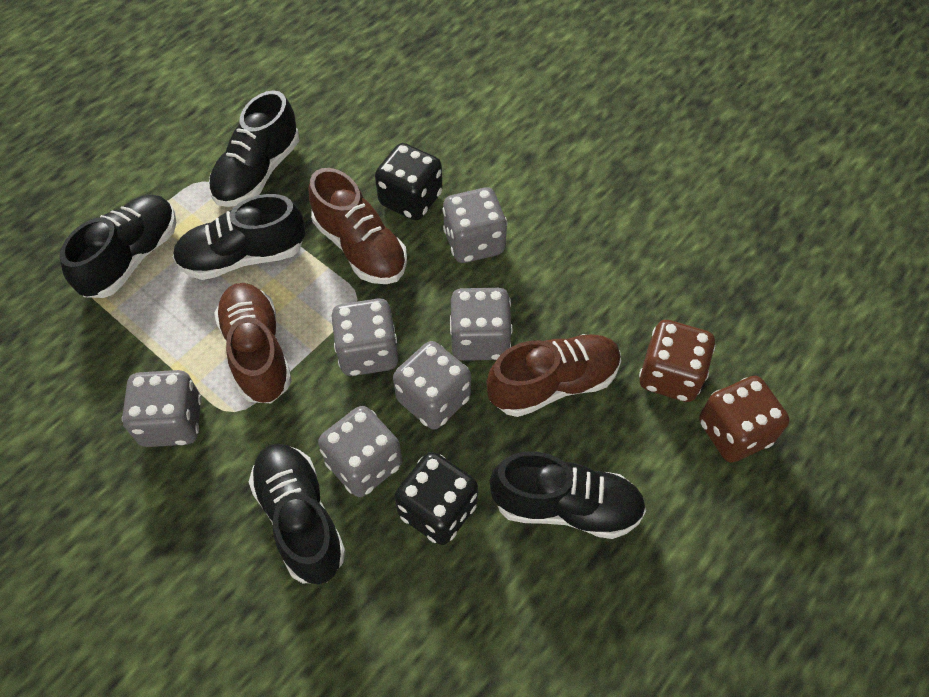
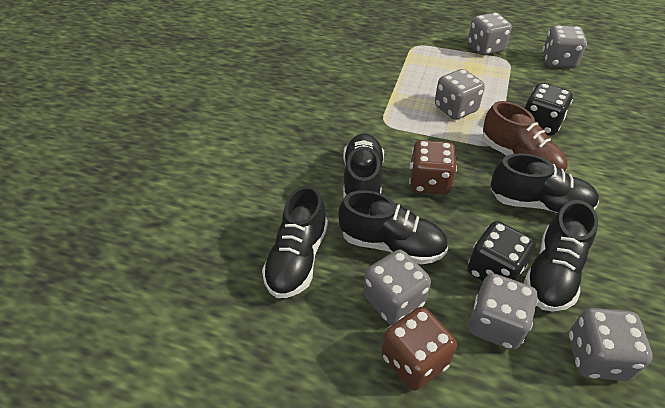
brown shoe: [214,283,292,403] [309,168,407,284] [486,334,621,417] = 3 -> [482,101,568,172] = 1

